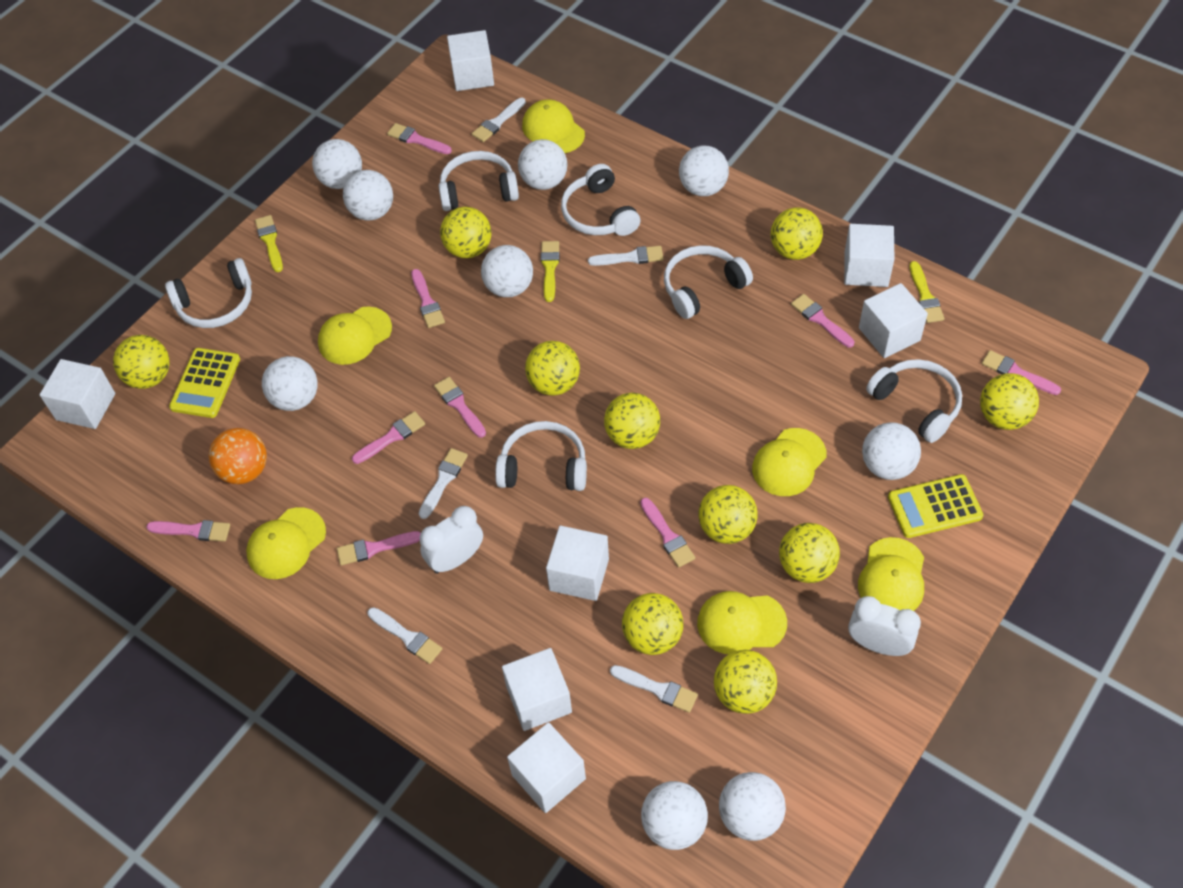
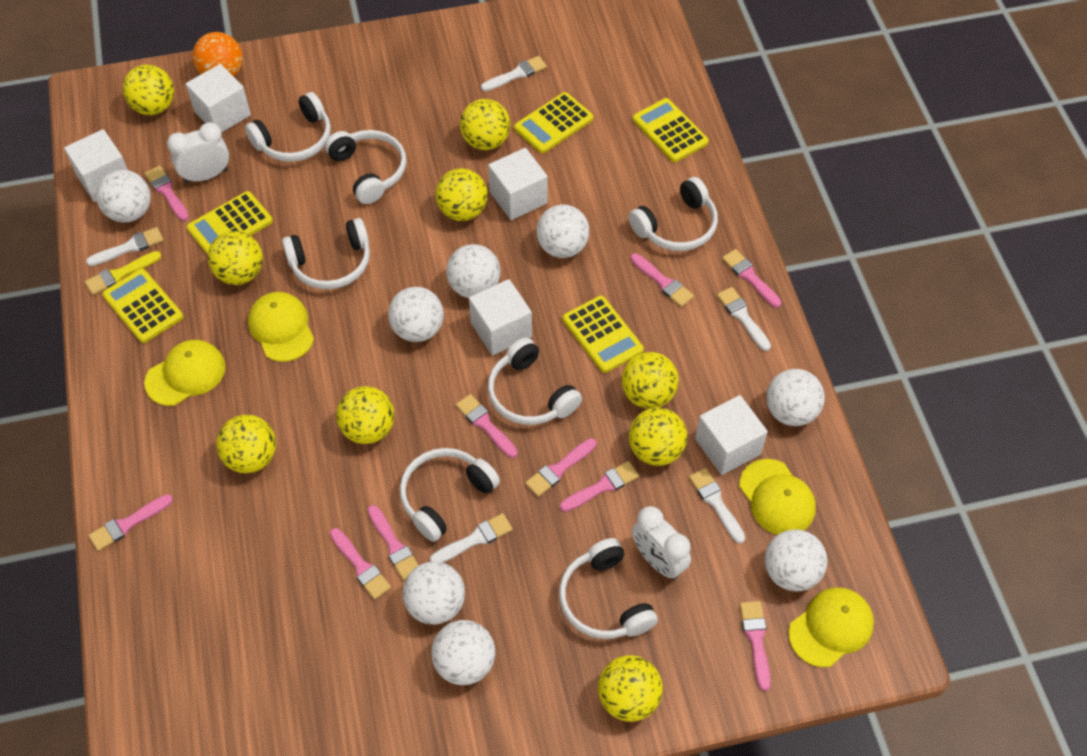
pink brush: [146,520,230,542] [337,531,421,565] [352,411,425,464] [387,123,452,154] [411,269,445,328] [434,377,486,438] [640,498,695,568] [791,294,854,348] [982,350,1061,395] = 9 -> [89,494,173,551] [145,166,189,221] [330,528,391,600] [368,505,419,580] [456,394,518,458] [525,438,596,497] [560,461,639,512] [630,253,694,307] [722,249,781,308] [740,601,771,691] = 10
white ball: [262,356,317,411] [312,139,362,189] [343,170,393,221] [481,245,533,297] [518,139,567,190] [641,781,708,850] [679,145,729,196] [719,772,786,841] [862,422,921,480] = 9 -> [96,170,151,223] [388,287,444,342] [402,561,465,625] [431,620,495,685] [446,244,501,298] [536,204,589,258] [765,529,827,591] [766,369,825,426] = 8
white cube: [40,359,115,429] [447,30,494,91] [502,648,572,731] [507,722,586,813] [546,526,609,601] [844,224,894,287] [859,283,928,358] = 7 -> [64,129,128,202] [186,64,251,132] [469,279,532,356] [488,148,548,220] [695,395,768,475] = 5
white headphones: [165,258,252,328] [439,151,519,211] [495,421,587,491] [561,164,640,236] [664,245,753,319] [866,359,962,443] = 6 -> [245,92,331,162] [282,218,370,289] [325,130,406,204] [400,448,500,542] [488,337,582,425] [559,538,658,639] [629,177,718,251] = 7
yellow ball: [113,335,170,389] [440,207,492,258] [525,341,580,396] [604,393,660,449] [622,593,683,655] [698,485,758,544] [714,650,777,714] [771,207,823,260] [779,523,840,583] [980,373,1039,430] = 10 -> [122,65,174,115] [208,231,263,285] [216,415,276,473] [336,386,395,444] [435,168,488,221] [460,99,510,150] [598,655,663,722] [622,352,679,409] [629,407,687,466] = 9
yellow brush: [255,215,283,272] [541,241,560,302] [909,261,944,323] = 3 -> [85,251,161,295] = 1
yellow calculator: [169,348,240,418] [888,474,983,538] = 2 -> [102,268,183,343] [187,191,273,255] [514,92,593,153] [563,296,644,373] [633,98,709,162] = 5
yellow cap: [246,507,326,579] [318,307,392,365] [522,99,585,153] [697,591,787,654] [752,428,827,496] [858,537,924,611] = 6 -> [144,340,226,406] [248,292,314,362] [739,459,816,535] [788,588,874,667] = 4

